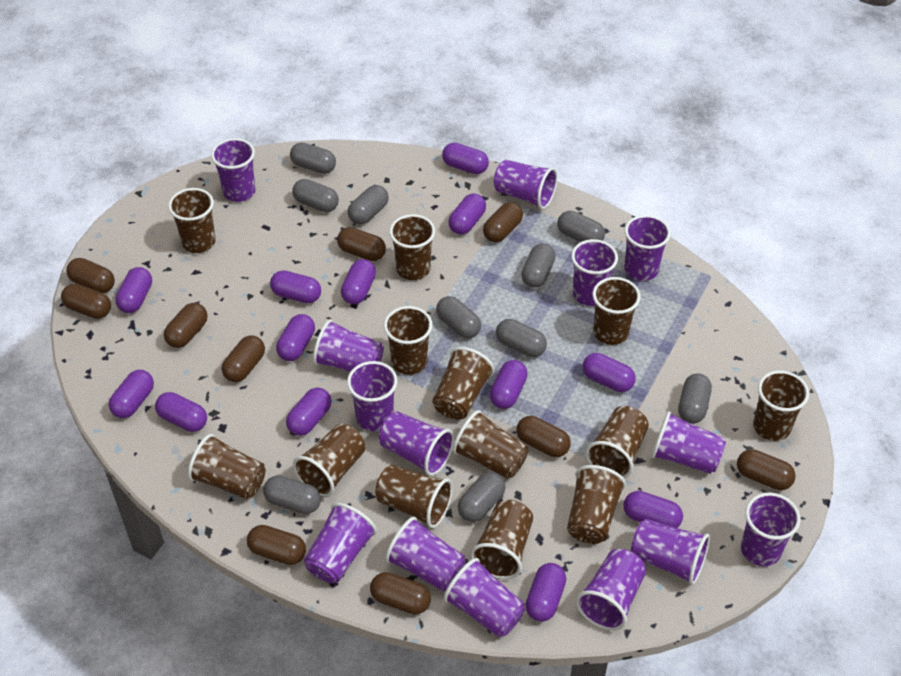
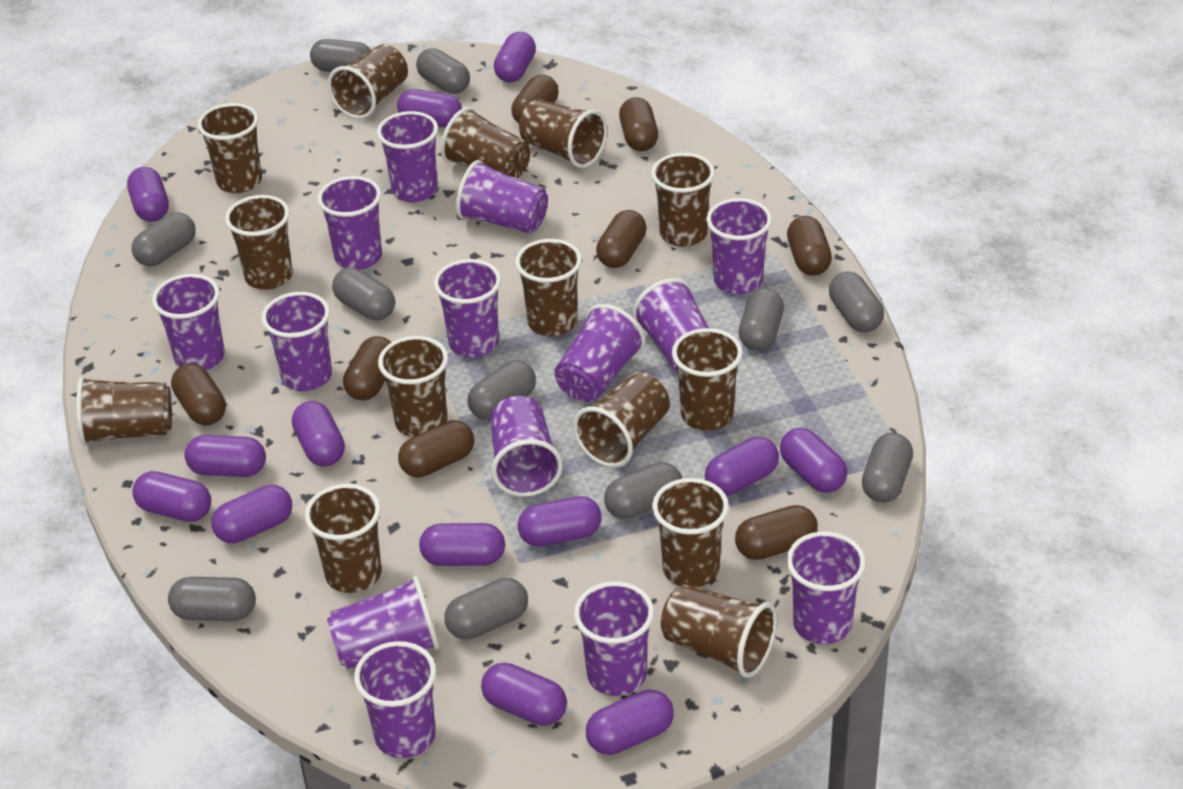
brown capsule: [61,284,111,319] [66,258,115,293] [164,303,208,348] [222,335,265,382] [247,525,306,565] [337,227,386,261] [370,572,431,614] [483,202,523,242] [516,416,571,457] [737,449,796,490] = 10 -> [171,364,226,425] [343,336,391,401] [398,420,474,478] [511,75,559,123] [596,210,647,268] [619,97,658,151] [735,505,818,560] [787,216,832,276] = 8
brown cup: [168,188,216,253] [188,434,266,500] [293,424,366,497] [375,465,453,528] [384,306,432,375] [389,214,435,280] [432,347,494,420] [453,410,528,479] [470,500,533,579] [567,465,626,544] [585,406,649,478] [592,277,641,345] [753,370,809,441] = 13 -> [76,376,172,445] [197,103,262,193] [225,195,293,290] [305,484,382,593] [328,44,408,119] [378,336,448,437] [441,107,530,179] [515,239,582,336] [519,99,607,168] [573,372,670,468] [651,153,715,247] [652,478,729,587] [661,584,777,678] [672,328,743,431] = 14
grey capsule: [263,475,321,514] [290,142,336,174] [292,179,339,212] [348,185,389,225] [436,296,481,339] [457,472,506,522] [496,319,547,357] [521,243,556,288] [557,211,605,242] [678,373,712,424] = 10 -> [132,212,196,266] [168,577,256,621] [310,39,371,72] [332,268,395,321] [416,48,470,94] [444,578,528,639] [468,360,536,420] [604,462,682,519] [739,288,784,351] [829,272,884,333] [862,433,913,503] = 11

